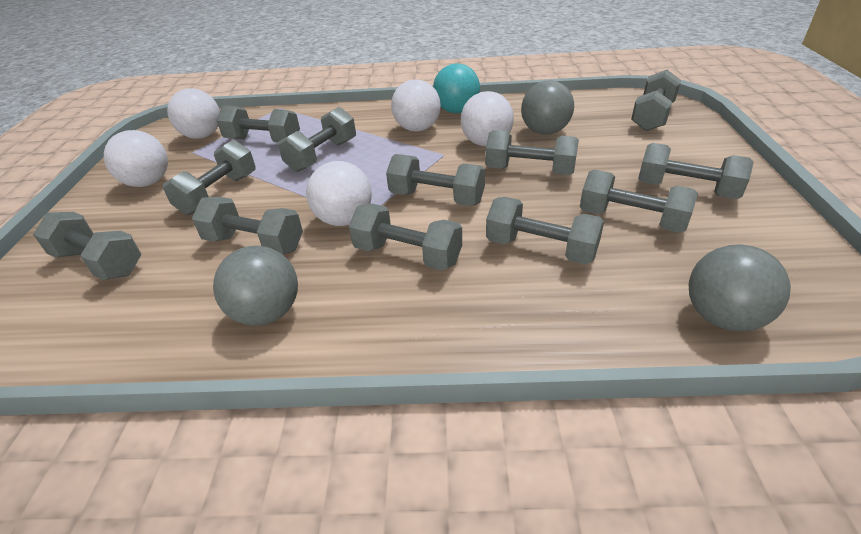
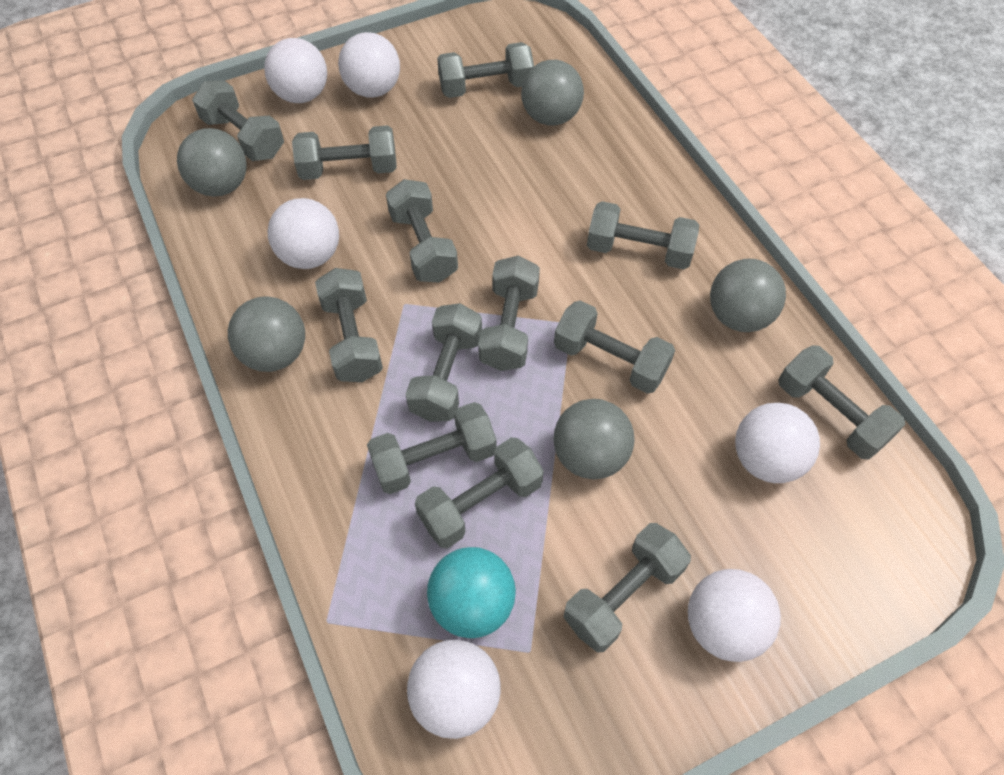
grey ball: [213,246,298,326] [521,80,574,135] [689,244,791,331] = 3 -> [177,128,247,197] [228,296,305,372] [521,60,584,126] [554,399,635,480] [710,259,786,332] = 5
grey dumbbell: [33,212,141,280] [163,140,255,215] [192,197,303,254] [217,105,300,142] [278,107,356,172] [349,204,462,271] [386,154,485,206] [485,130,579,175] [486,197,604,265] [580,170,698,233] [631,70,681,131] [638,143,754,199] = 12 -> [192,80,284,161] [292,125,396,180] [315,268,383,382] [367,402,497,494] [386,179,458,283] [405,303,482,422] [415,437,544,548] [437,42,534,98] [478,256,540,371] [554,300,675,394] [564,523,691,652] [587,201,699,270] [778,345,906,460] = 13
white ball: [104,130,168,187] [167,88,220,139] [306,161,372,226] [391,79,441,132] [461,91,514,146] = 5 -> [264,38,327,103] [268,198,339,269] [338,32,400,98] [407,640,501,739] [688,569,781,662] [735,403,820,483] = 6

